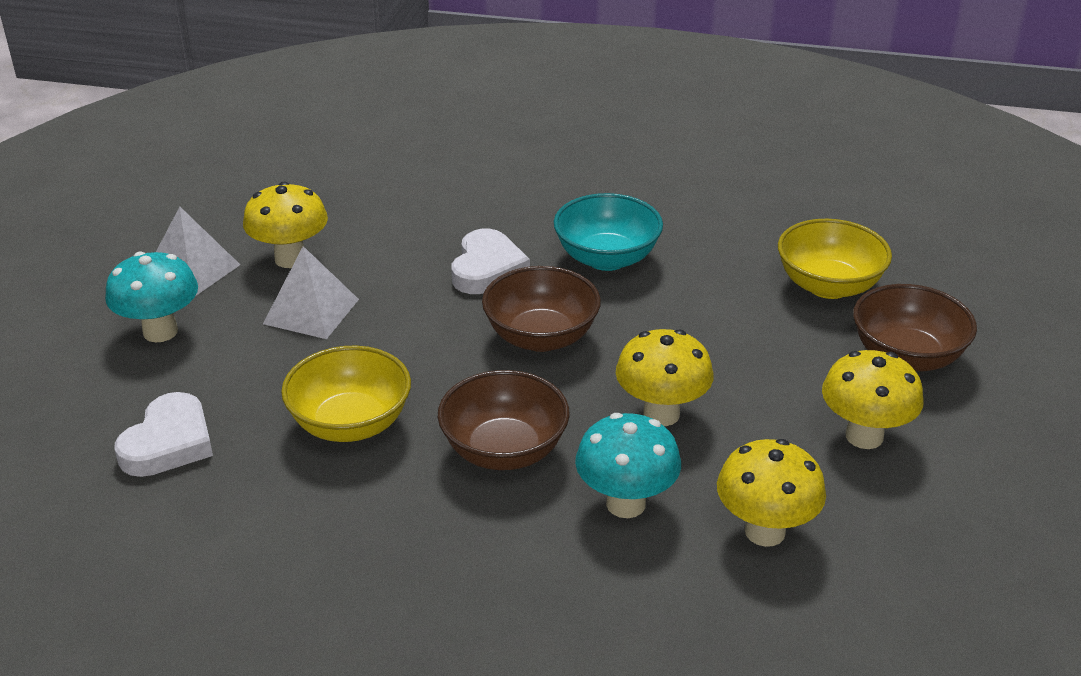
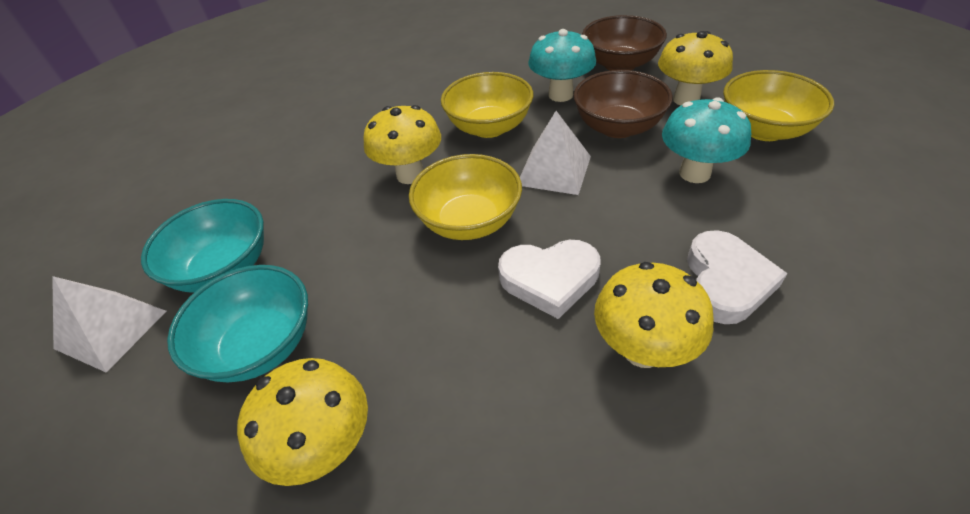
brown bowl: [438,370,570,470] [482,266,601,352] [853,284,977,371] = 3 -> [574,70,673,138] [582,15,667,71] = 2
turquoise bowl: [554,193,663,271] = 1 -> [141,199,264,293] [167,265,308,383] = 2
yellow bowl: [281,345,411,442] [778,219,892,299] = 2 -> [409,154,522,240] [441,72,533,138] [723,70,834,141] = 3

